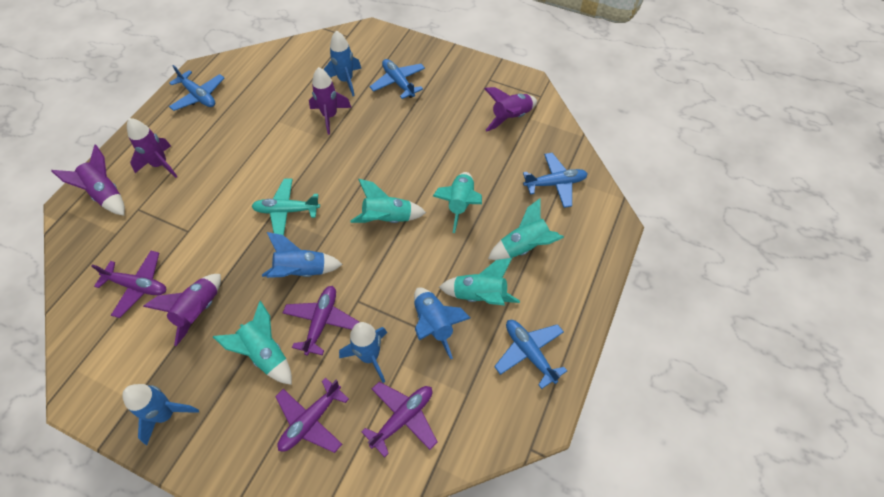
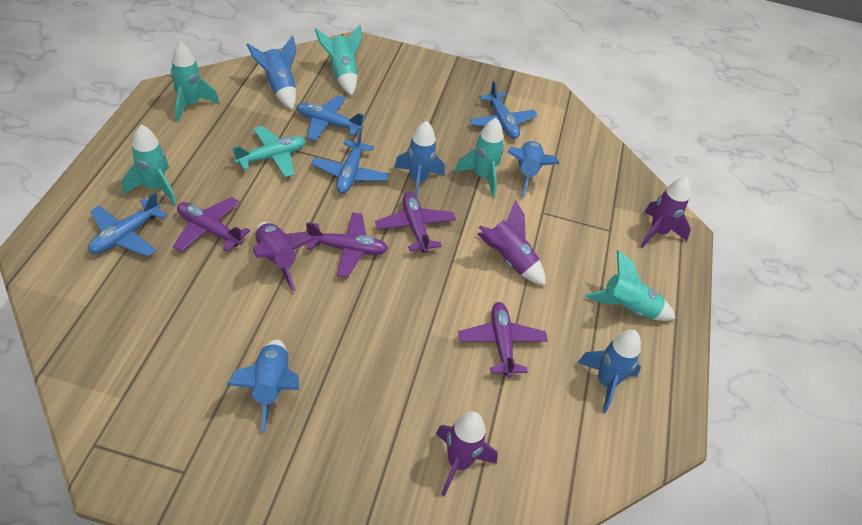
purple rocket: [51,144,125,216] [127,118,178,178] [143,274,221,346] [309,67,352,135] [484,87,537,132] = 5 -> [253,222,315,291] [436,411,498,497] [477,200,545,286] [640,176,691,248] = 4

